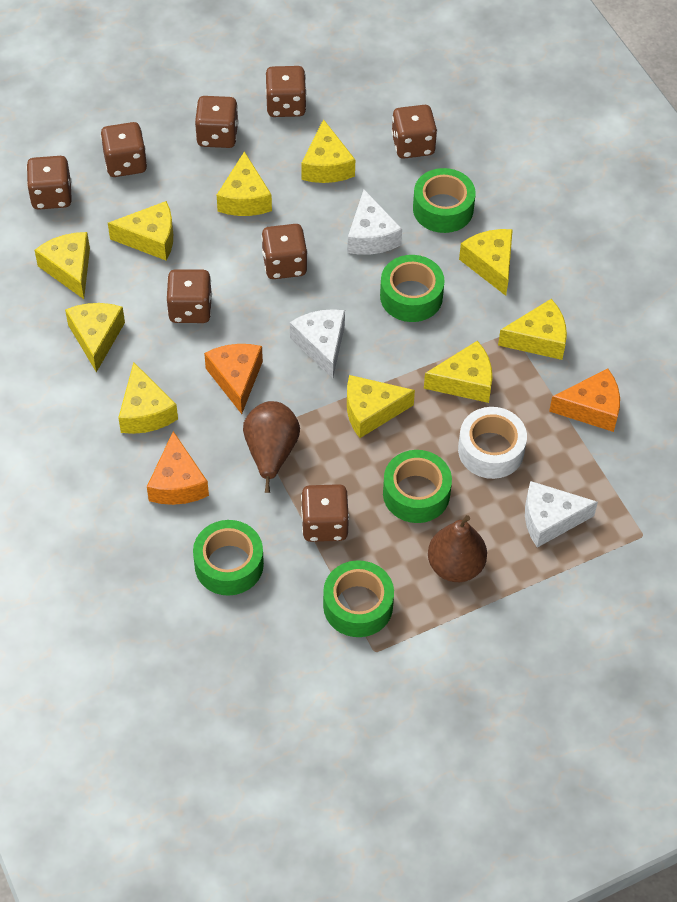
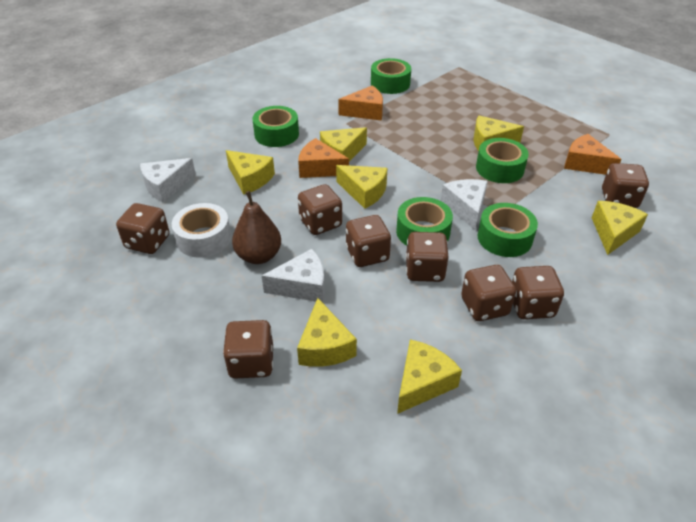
brown pear: [243,401,300,493] [428,515,487,582] = 2 -> [232,191,281,264] = 1
yellow cheese: [34,232,90,299] [65,303,125,372] [108,201,173,260] [118,362,178,434] [217,151,272,216] [301,119,355,183] [347,375,415,438] [424,341,493,403] [459,229,513,296] [498,299,567,360] = 10 -> [226,150,275,195] [297,298,357,367] [320,127,367,161] [336,165,388,209] [397,339,462,414] [474,115,524,151] [592,201,648,255] = 7

